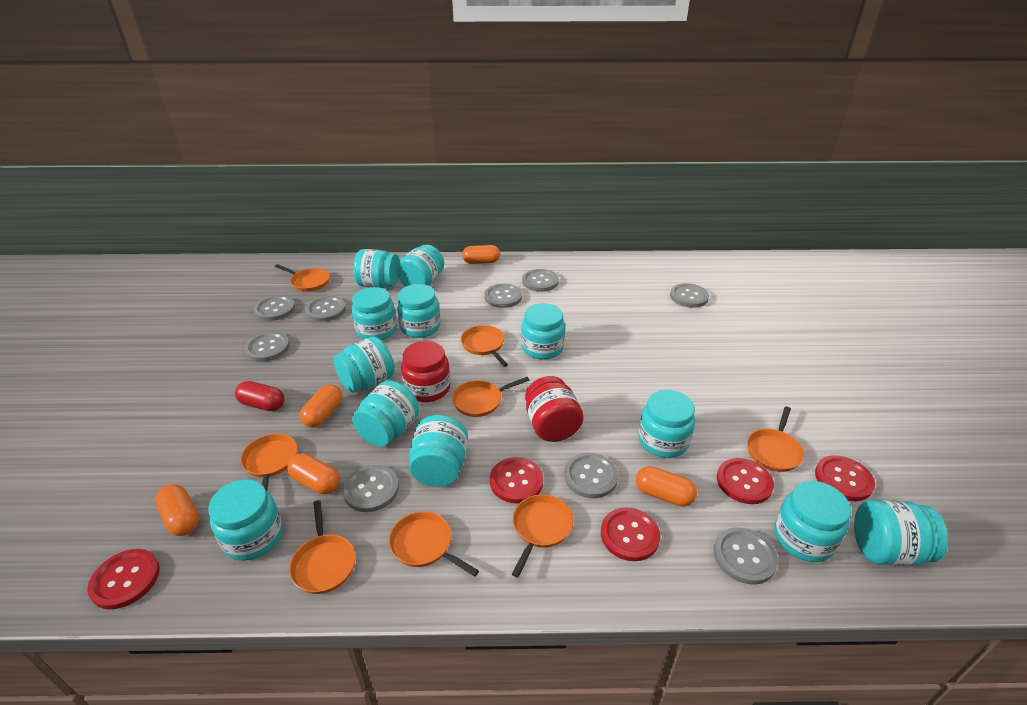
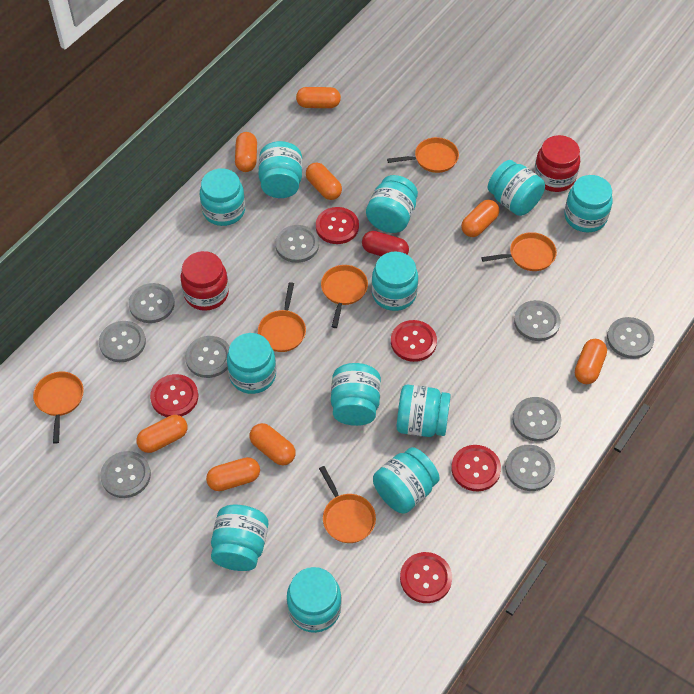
orange capsule: [155,484,199,536] [287,453,340,494] [300,384,342,428] [462,245,500,264] [636,466,697,507] = 5 -> [137,415,187,453] [206,457,260,491] [235,132,257,172] [250,423,296,465] [296,87,341,108] [306,162,342,200] [461,200,499,237] [575,339,607,384] = 8
orange pan: [240,433,297,491] [275,264,330,292] [289,500,356,594] [389,511,479,577] [452,377,529,417] [461,325,508,367] [512,494,573,577] [747,406,804,472] = 8 -> [33,372,84,444] [258,282,306,352] [319,466,376,543] [321,265,368,328] [387,137,459,173] [481,232,557,271] = 6

